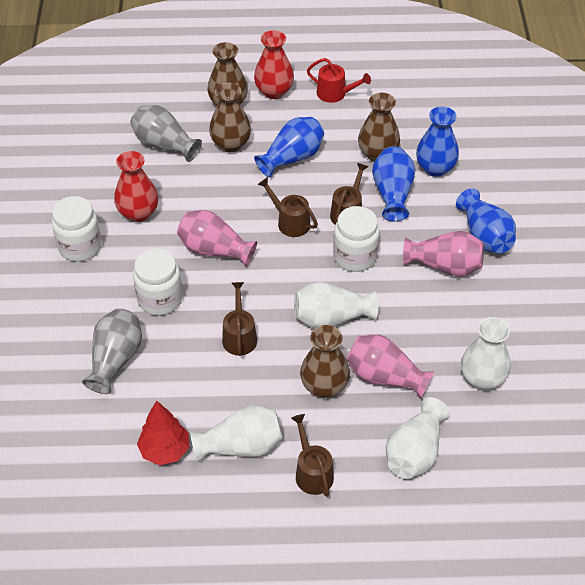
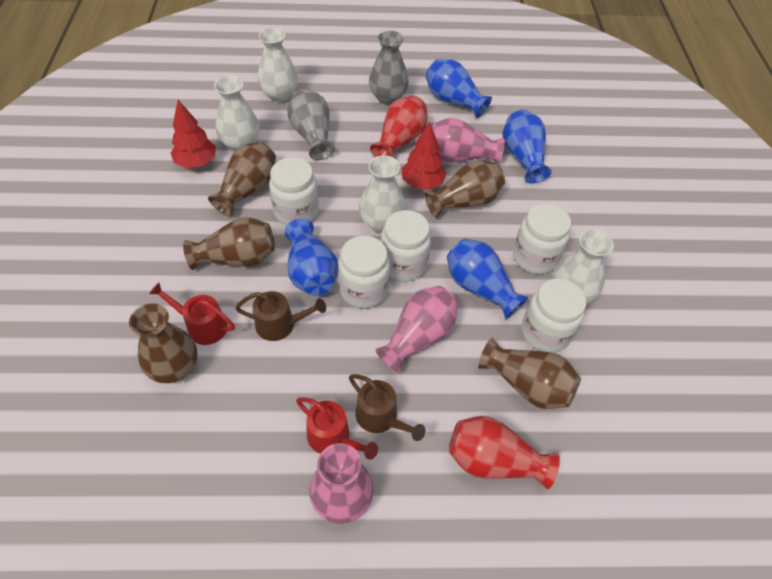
brown vase: [207,42,248,105] [209,83,251,152] [300,325,350,398] [358,93,400,162] = 4 -> [129,303,197,383] [183,217,275,270] [208,142,276,216] [424,160,505,218] [478,338,581,409] = 5
brown watering can: [222,282,257,356] [258,177,318,237] [291,414,334,497] [330,163,369,225] = 4 -> [235,291,326,341] [349,374,425,441] = 2
red tree: [137,401,189,465] = 1 -> [171,100,216,168] [402,122,446,190] = 2
red watering can: [307,58,371,103] = 1 -> [149,282,235,345] [296,397,378,460] = 2
white jar: [52,196,102,262] [133,248,183,316] [333,206,380,272] = 3 -> [269,157,319,225] [338,235,390,308] [381,210,431,282] [513,203,571,274] [522,279,586,353] = 5

